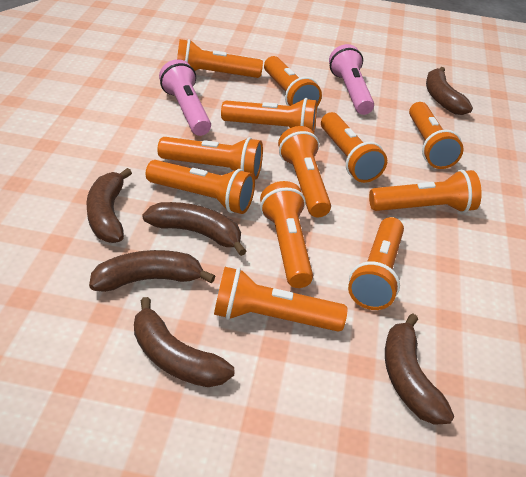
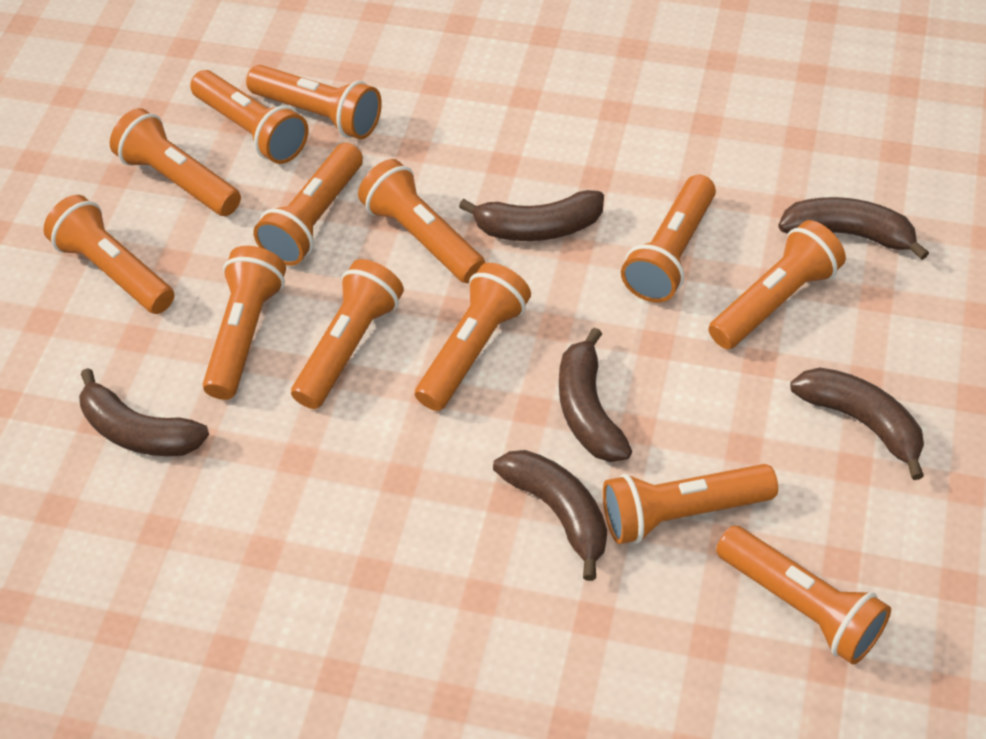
orange flashlight: [146,160,255,214] [157,137,263,180] [177,39,263,78] [214,267,348,332] [221,98,317,132] [260,181,313,288] [264,56,322,107] [278,126,331,217] [321,112,387,183] [348,217,404,310] [369,170,482,213] [409,102,464,169] = 12 -> [44,195,174,314] [110,108,241,216] [190,70,309,164] [203,246,286,400] [246,65,382,139] [253,143,363,266] [291,259,404,409] [358,159,485,283] [415,263,531,411] [603,464,778,544] [621,175,716,303] [708,220,846,349] [716,526,891,665] = 13
pink flashlight: [159,59,211,136] [329,44,374,115] = 2 -> none = 0

